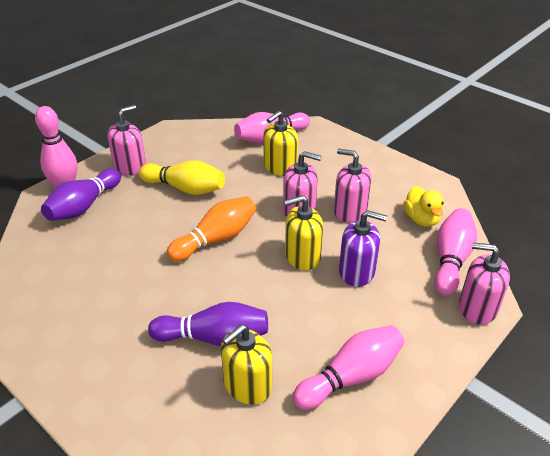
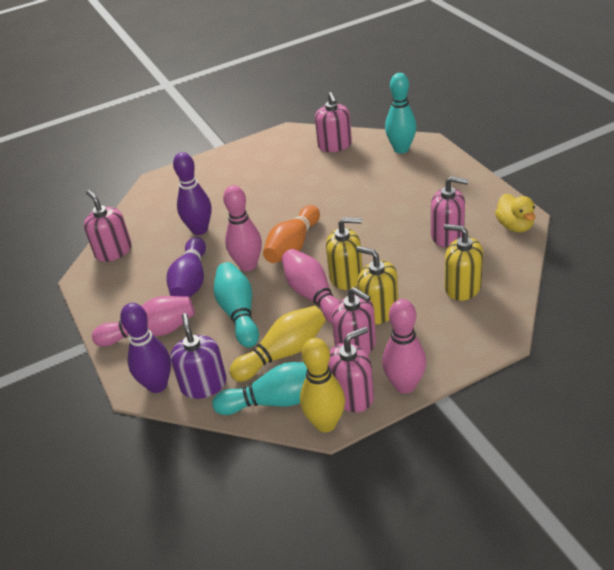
pink soap dispenser: [107,105,146,176] [283,151,321,217] [334,149,371,223] [459,242,510,325] = 4 -> [84,190,132,262] [315,92,352,152] [328,327,374,412] [332,287,376,355] [431,176,469,247] = 5
purple bowling pin: [41,168,121,221] [148,302,268,346] = 2 -> [120,303,171,393] [166,237,206,297] [173,152,212,235] = 3
turquoise bowling pin: none = 0 -> [212,362,307,415] [214,262,259,347] [385,73,417,153] = 3
yellow bowling pin: [139,161,225,195] = 1 -> [229,306,326,382] [300,338,345,432] = 2

